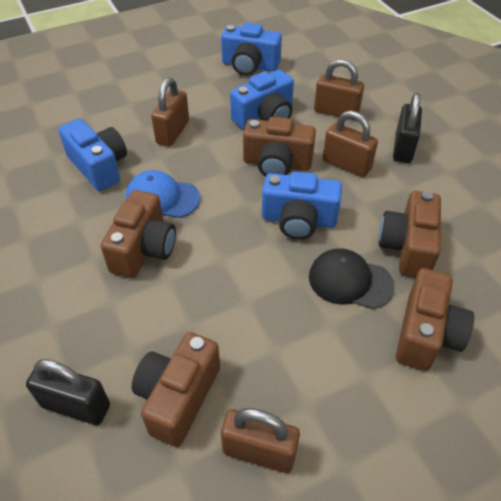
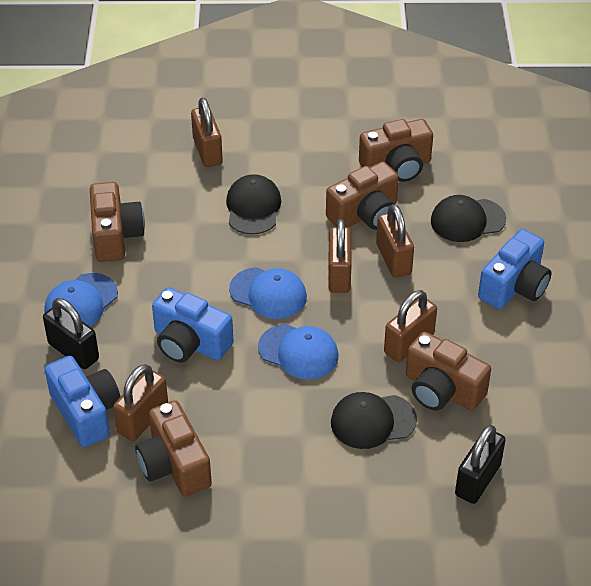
black cap: [309,248,395,309] = 1 -> [226,174,281,235] [331,392,417,449] [431,195,506,242] = 3
blue camera: [58,119,127,191] [221,23,282,76] [230,70,294,130] [262,171,342,240] = 4 -> [45,356,121,447] [152,287,233,363] [478,229,551,309] = 3
blue cap: [126,170,200,218] = 1 -> [44,273,118,326] [229,267,307,319] [258,324,339,380] = 3
brown padlock: [151,78,189,146] [221,408,300,473] [314,59,364,120] [323,111,378,177] = 4 -> [113,364,168,441] [191,97,223,167] [328,219,352,293] [376,204,414,278] [384,290,437,362] = 5

